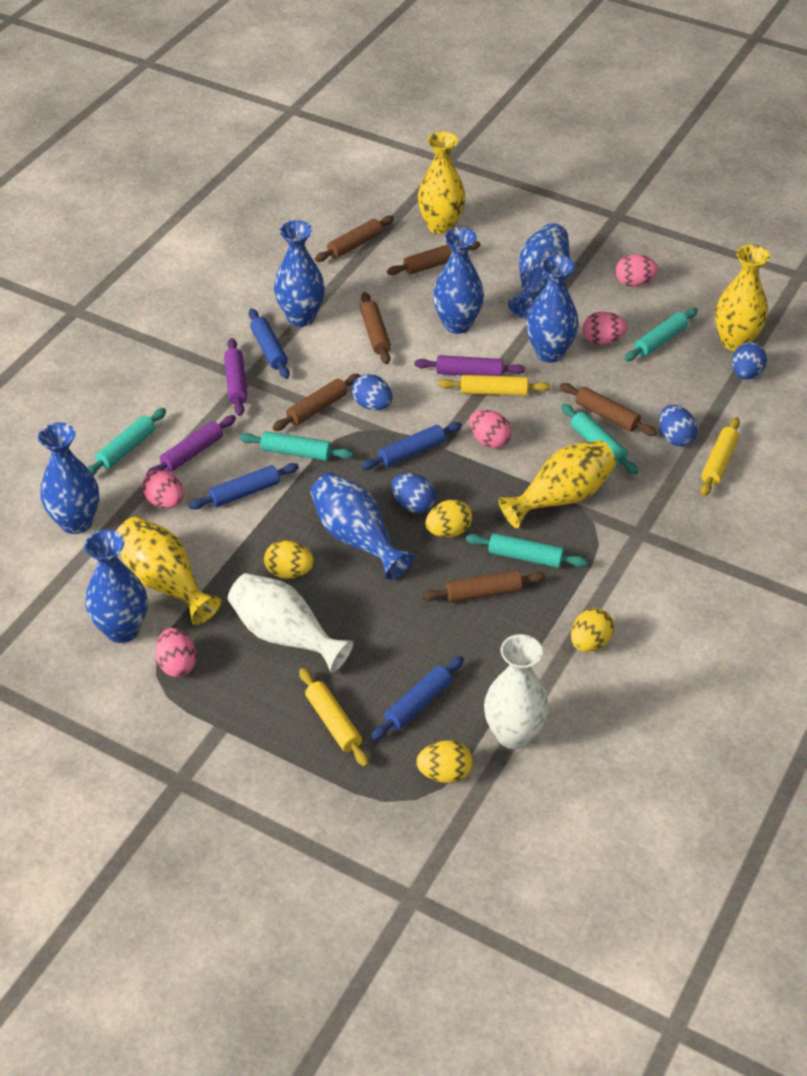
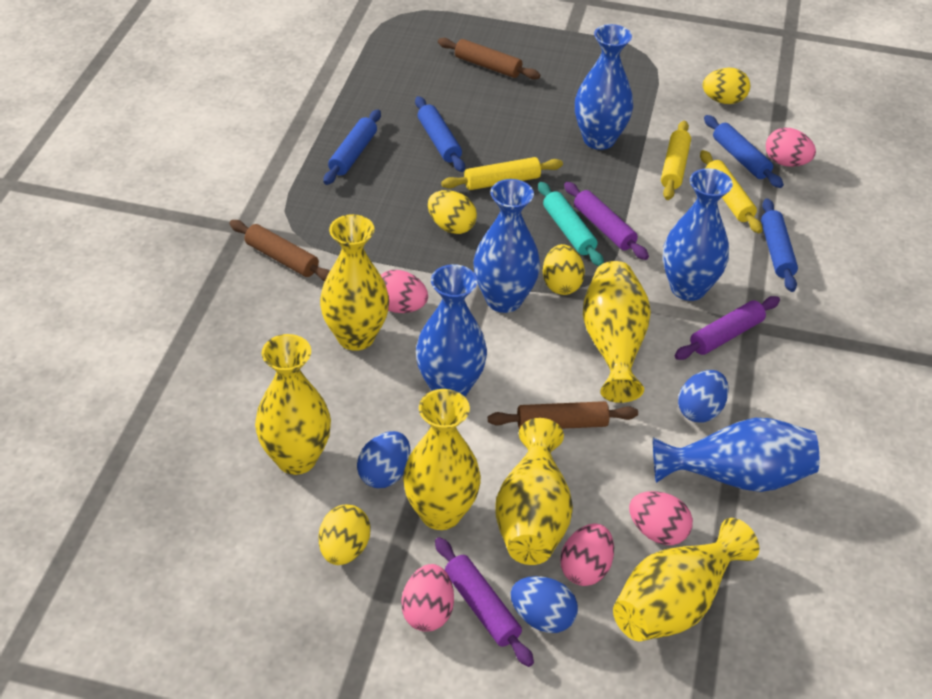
blue egg: [352,374,392,410] [392,473,436,513] [659,405,697,446] [732,342,767,379] = 4 -> [357,431,410,488] [511,576,578,633] [678,370,729,423] = 3
blue vase: [38,422,99,534] [84,529,148,643] [274,220,325,327] [310,473,414,580] [433,227,484,334] [508,223,570,318] [526,255,579,363] = 7 -> [416,264,487,397] [473,179,540,313] [575,24,633,150] [653,418,819,492] [663,168,733,301] = 5
brown rolling pin: [272,374,360,431] [315,215,394,262] [360,292,391,364] [387,241,480,275] [422,570,545,603] [560,383,657,436] = 6 -> [229,220,330,281] [438,38,540,80] [488,401,638,429] = 3
turquoise rolling pin: [87,408,166,476] [239,431,353,461] [466,533,587,568] [561,404,638,475] [624,308,698,361] = 5 -> [538,182,604,266] = 1
white vase: [228,573,354,673] [484,634,549,749] = 2 -> none = 0
yellow vase: [117,517,221,625] [418,131,466,235] [499,440,616,528] [715,245,770,351] = 4 -> [255,334,331,475] [320,214,389,351] [403,389,481,530] [496,418,573,565] [583,261,651,403] [613,518,760,641] = 6

